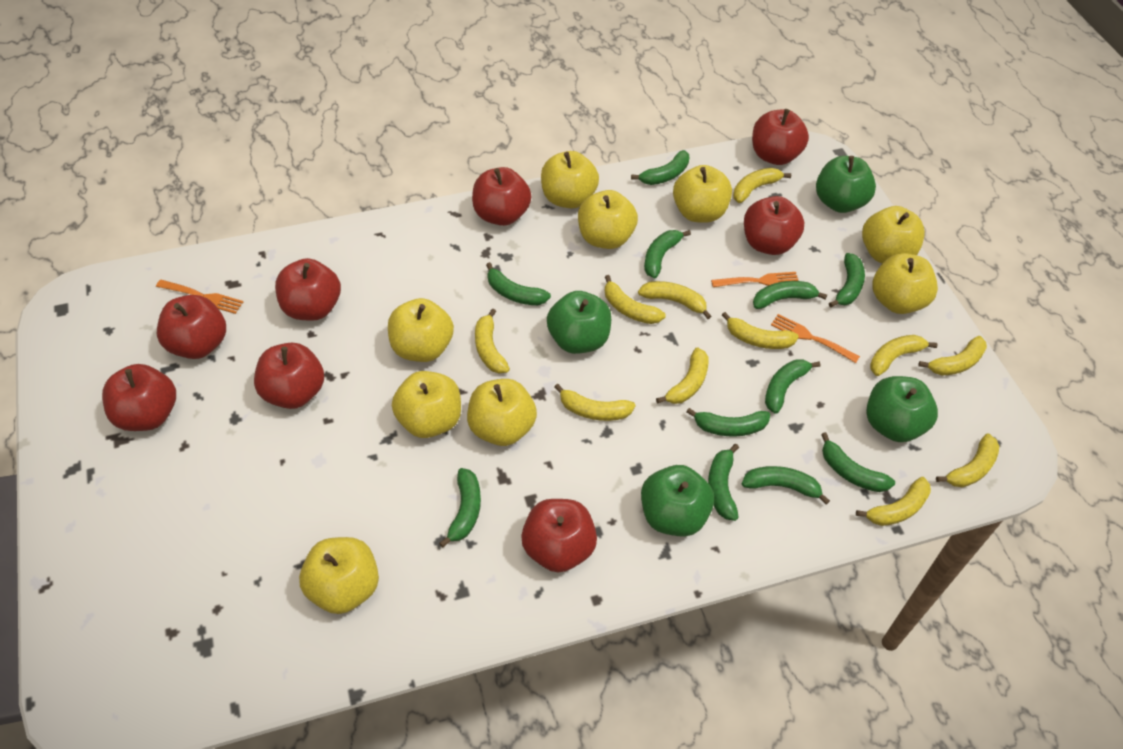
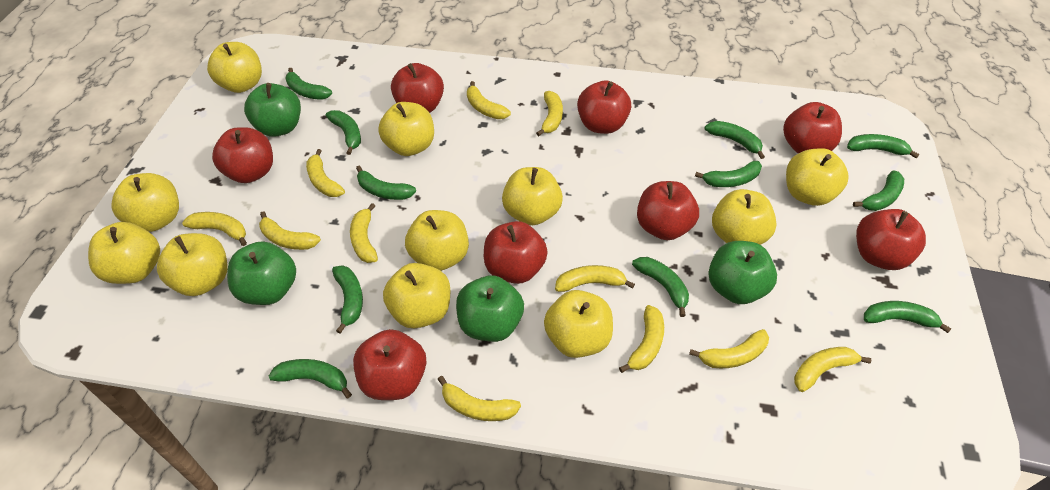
orange fork: [156,279,243,314] [711,272,799,287] [771,314,860,363] = 3 -> none = 0
yellow apple: [299,537,379,614] [388,298,454,362] [392,371,461,438] [467,379,537,446] [541,151,599,209] [578,190,638,249] [673,165,732,223] [862,206,925,263] [873,253,938,314] = 9 -> [88,222,160,284] [112,173,179,232] [157,233,227,296] [207,42,262,93] [378,102,434,156] [383,263,450,328] [405,210,469,271] [502,167,563,225] [544,290,613,358] [712,189,777,245] [786,148,849,206] = 11

